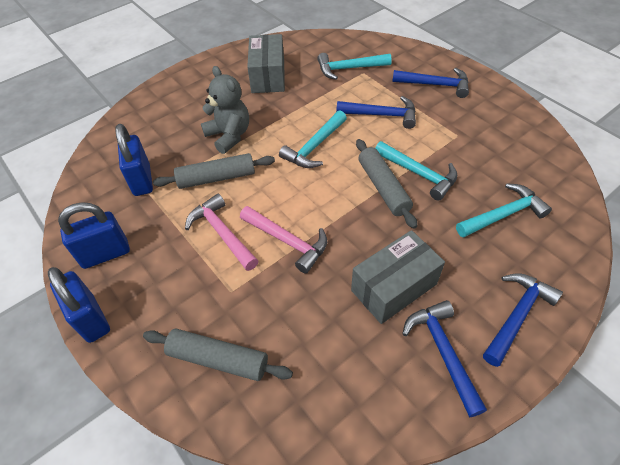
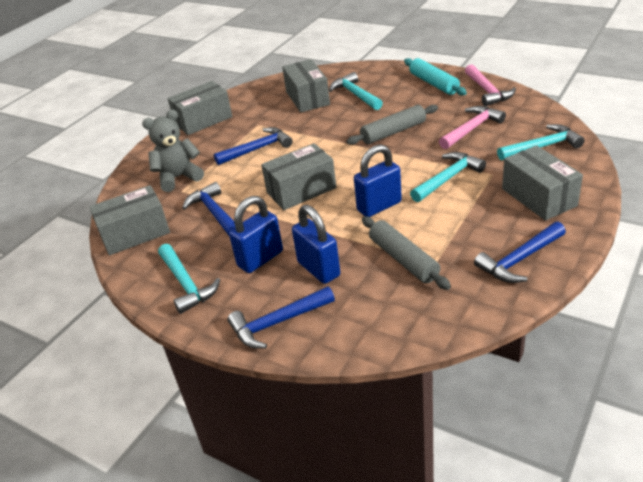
grey box: [247,34,285,93] [351,230,445,324] = 2 -> [89,185,170,255] [167,81,232,135] [261,143,336,210] [282,59,330,113] [502,145,583,220] = 5
grey rolling pin: [143,329,293,381] [153,153,275,189] [356,139,417,229] = 3 -> [346,105,438,145] [362,216,451,290] = 2
turquoise rolling pin: none = 0 -> [404,58,467,96] = 1

